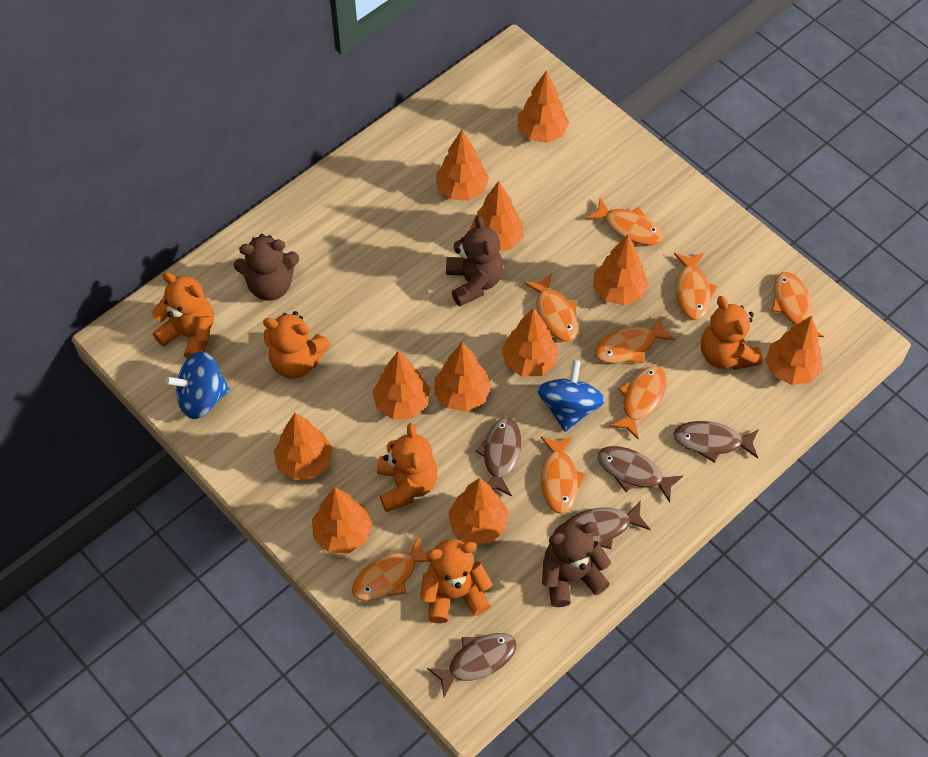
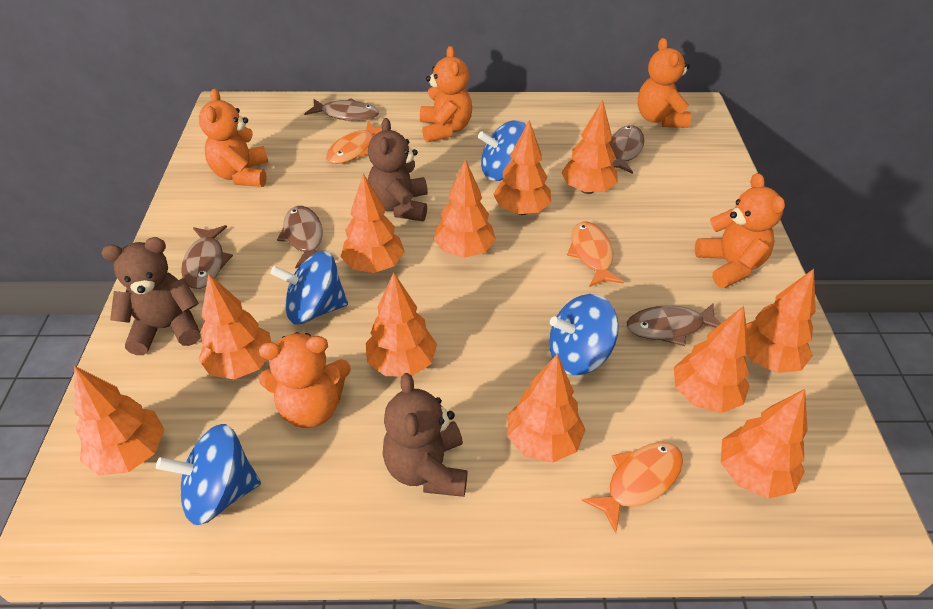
blue spinning top: [165,351,230,419] [537,360,605,432] = 2 -> [156,424,261,525] [270,251,348,324] [478,120,526,181] [549,294,619,375] = 4
orange fish: [352,536,431,601] [524,273,578,342] [541,436,586,514] [586,198,663,245] [595,315,676,363] [609,366,667,440] [674,253,717,320] [772,272,824,337] = 8 -> [326,121,382,164] [567,221,624,287] [582,442,683,533] = 3

